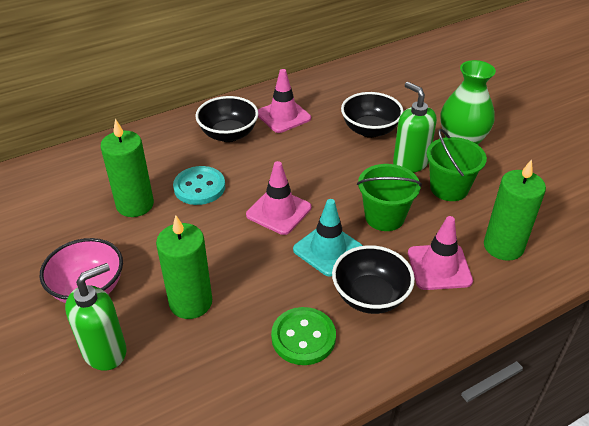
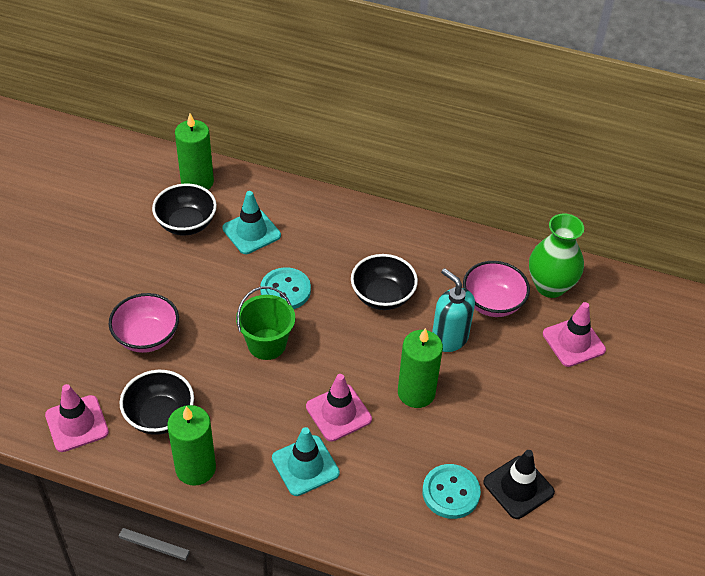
black traffic cone: none = 0 -> [483,450,555,519] = 1
green bucket: [357,164,422,231] [426,129,487,201] = 2 -> [236,286,295,360] = 1
green button: [271,307,336,365] = 1 -> none = 0
green soap dispenser: [65,263,127,371] [393,82,437,173] = 2 -> none = 0
pink bowl: [39,238,123,303] = 1 -> [109,293,179,353] [463,261,530,317] = 2
turquoise button: [173,166,225,205] = 1 -> [260,267,311,309] [422,464,481,519] = 2
turquoise soap dispenser: none = 0 -> [432,268,475,352] = 1
turquoise traffic cone: [293,199,363,277] = 1 -> [222,191,281,254] [272,427,340,496] = 2

